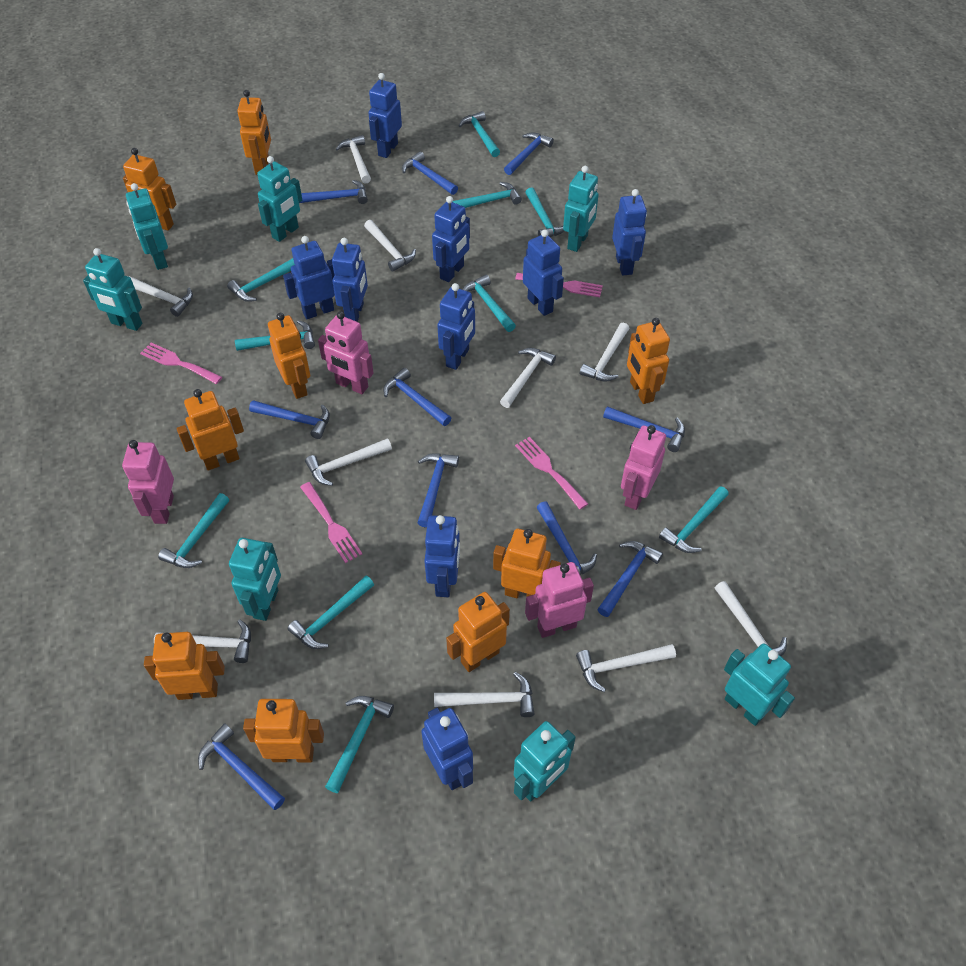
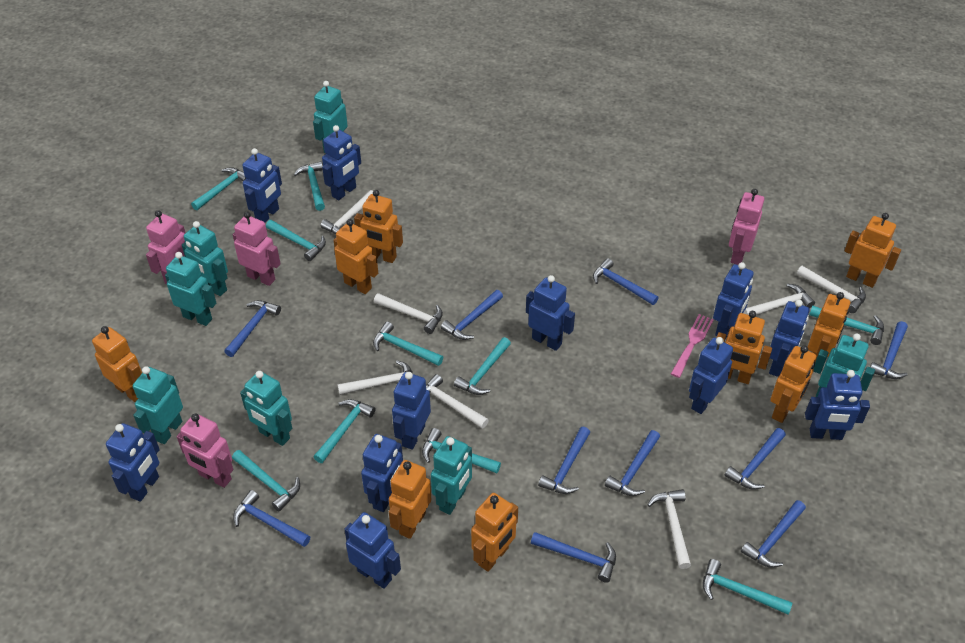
blue robot: [283,236,335,319] [332,238,368,322] [369,73,402,158] [421,708,473,790] [424,515,460,597] [432,196,470,282] [437,283,475,370] [523,229,564,316] [612,189,647,275] = 9 -> [106,423,160,502] [242,148,282,223] [322,125,361,200] [344,512,401,589] [361,434,403,512] [392,372,431,450] [526,275,575,351] [689,337,733,414] [713,262,754,338] [769,300,810,377] [805,370,870,440] = 11
pink fork: [140,343,222,384] [300,482,362,563] [515,273,603,297] [515,437,588,510] = 4 -> [671,314,714,378] = 1
white hammer: [128,276,193,317] [154,619,251,663] [305,438,392,486] [336,135,371,184] [364,220,416,272] [434,672,535,717] [500,348,556,408] [576,644,676,692] [580,322,629,381] [715,581,787,656] = 10 -> [320,190,373,234] [338,360,413,395] [374,293,443,334] [426,374,489,429] [647,489,691,569] [744,284,815,315] [797,266,866,313] = 7

